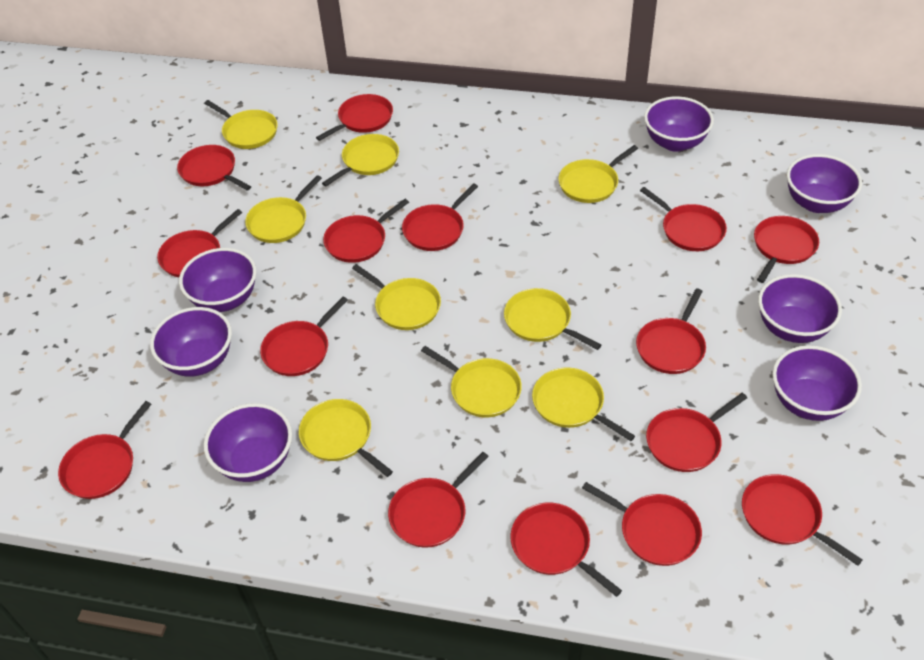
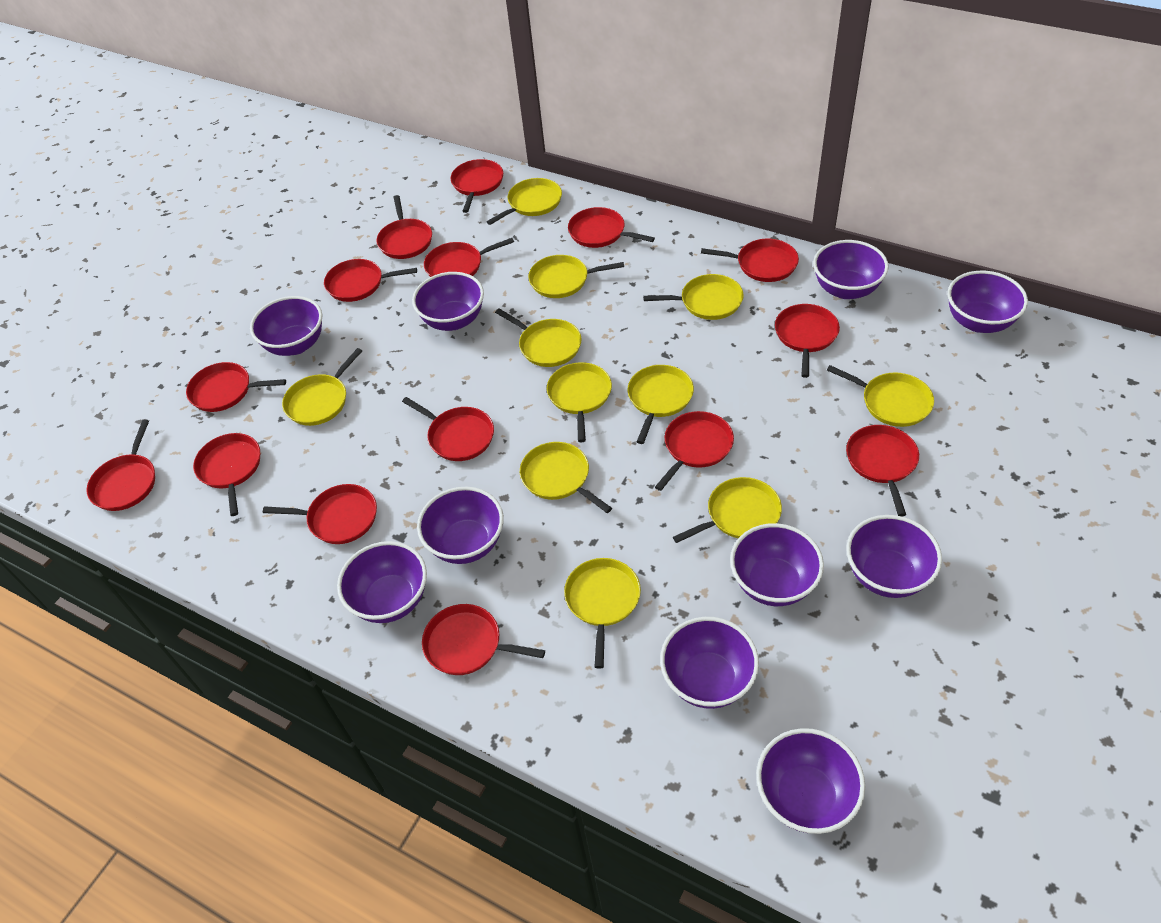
purple bowl: [150,307,232,377] [179,248,257,312] [204,403,292,482] [644,96,714,152] [758,274,842,343] [772,345,862,421] [787,154,862,213] = 7 -> [250,296,322,356] [337,541,427,623] [412,272,484,331] [417,487,504,564] [660,617,759,709] [730,523,824,606] [756,728,865,834] [813,240,889,299] [846,515,942,598] [948,271,1028,333] = 10
yellow pan: [204,100,278,149] [245,175,322,243] [299,399,393,477] [322,134,399,187] [352,264,441,330] [421,346,522,417] [504,288,601,350] [532,367,635,441] [558,145,638,203] = 9 -> [282,348,362,426] [487,178,562,225] [495,308,581,367] [520,442,612,513] [528,255,624,298] [547,362,612,442] [564,558,641,669] [628,365,694,444] [643,274,744,320] [673,477,782,543] [827,365,934,427] = 11

